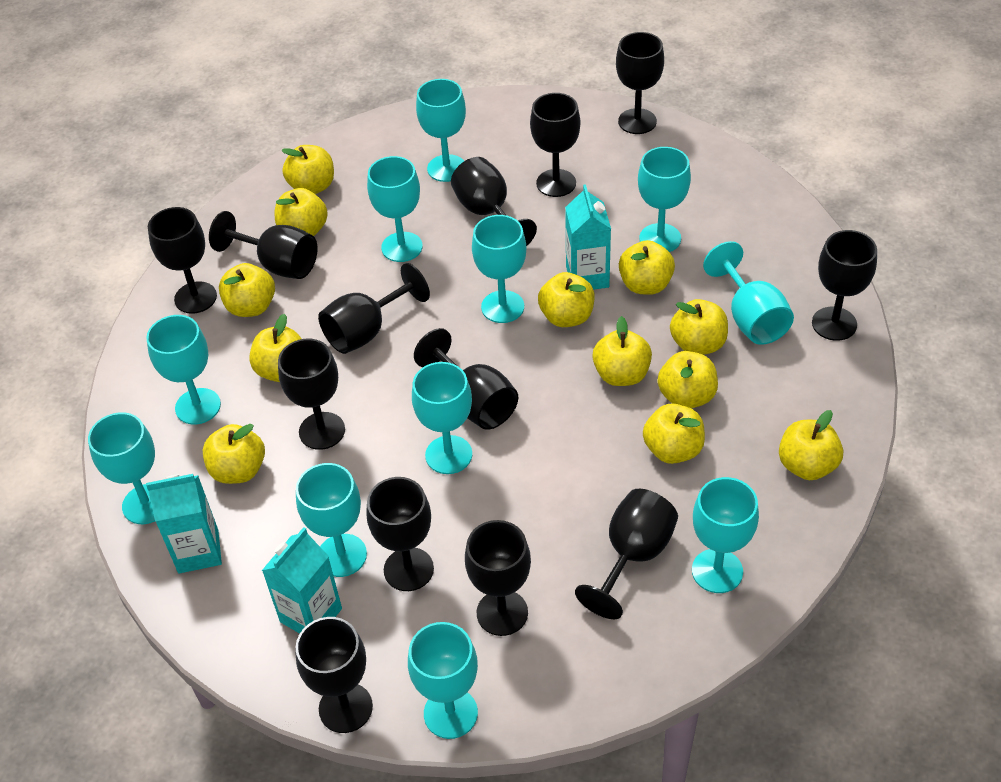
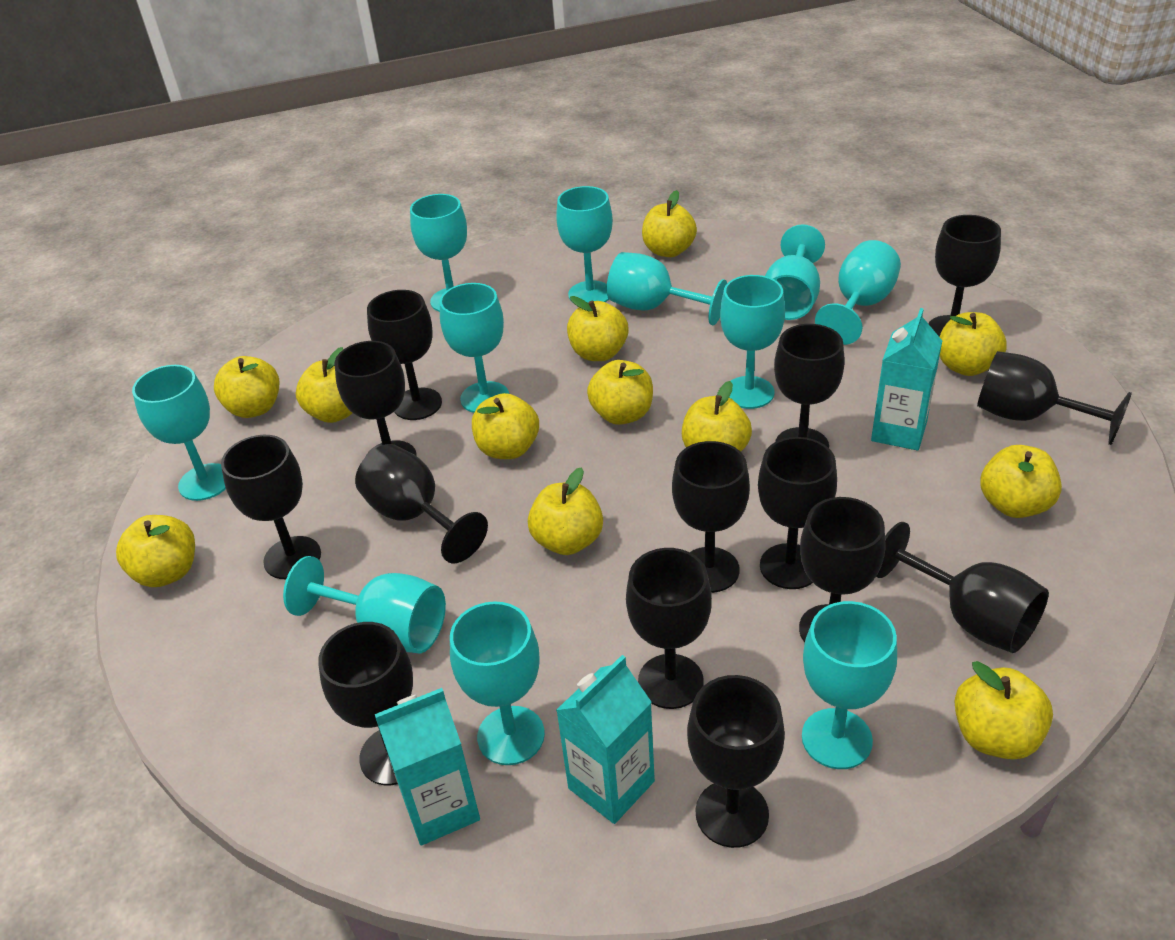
black goblet: [148,207,217,314] [209,211,318,279] [278,339,345,450] [295,617,373,733] [318,263,430,354] [366,477,434,591] [414,328,518,430] [451,157,537,246] [465,520,531,636] [530,93,580,197] [575,489,678,619] [616,32,664,134] [812,230,877,341] = 13 -> [221,435,321,579] [318,622,413,785] [335,341,417,456] [355,444,488,563] [367,290,442,420] [626,548,712,709] [672,441,750,593] [687,675,785,848] [758,437,837,589] [774,324,845,448] [799,497,886,642] [876,522,1049,653] [928,215,1001,337] [977,351,1132,445] = 14

